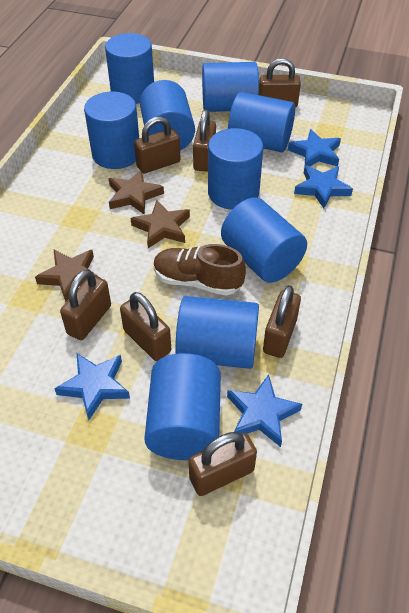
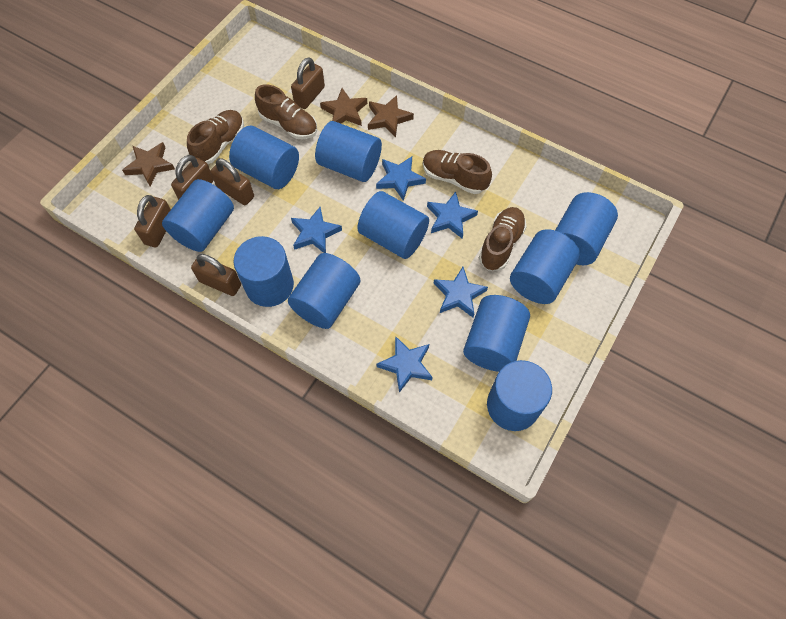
blue cylinder: [84,92,139,169] [105,33,154,104] [140,80,195,150] [144,353,221,460] [175,296,259,369] [202,62,259,112] [208,128,263,210] [221,197,307,283] [228,92,295,152] = 9 -> [162,179,234,252] [229,126,299,189] [233,236,294,307] [288,253,361,329] [315,121,382,182] [357,191,429,259] [463,295,530,372] [487,360,552,431] [510,229,580,304] [555,192,618,265] = 10
blue star: [54,353,130,420] [227,374,302,447] [288,129,341,167] [294,165,353,209] = 4 -> [291,207,342,253] [376,156,426,201] [376,336,433,393] [427,191,478,239] [433,267,488,318] = 5
brown padlock: [60,270,111,340] [120,292,171,361] [134,116,181,174] [189,432,257,496] [193,110,216,172] [259,58,301,107] [263,285,301,358] = 7 -> [134,195,171,248] [171,155,213,200] [191,254,241,296] [210,158,254,205] [291,58,325,109] = 5
brown shoe: [153,244,246,296] = 1 -> [187,110,244,164] [255,84,317,139] [423,150,492,194] [479,207,527,270] = 4

